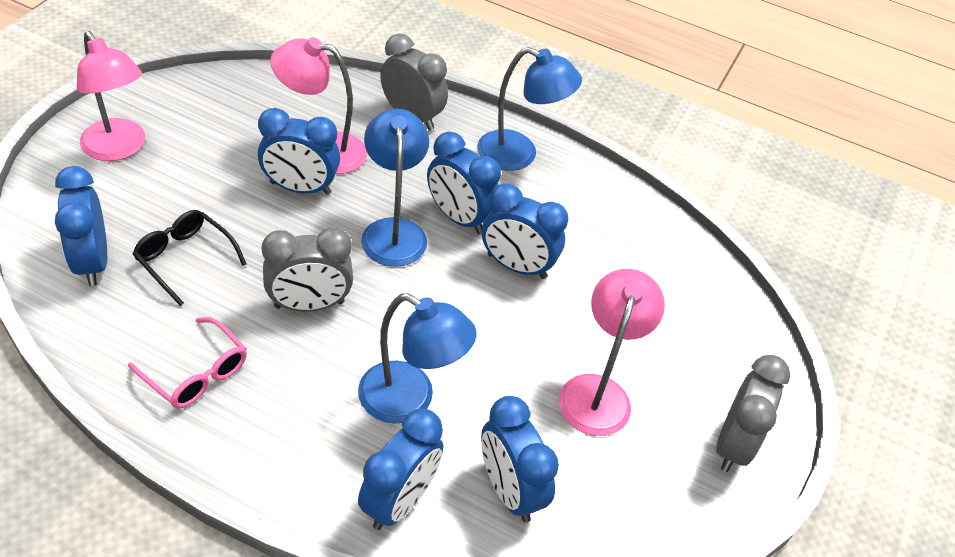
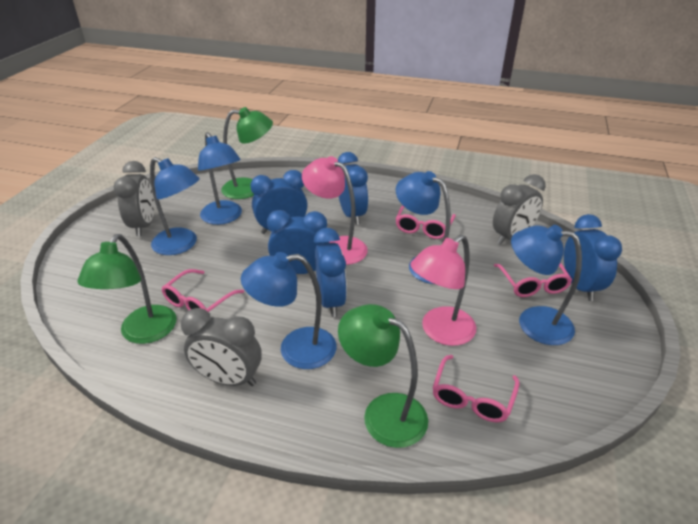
black glasses: [133,210,247,306] = 1 -> none = 0
blue clock: [55,166,107,286] [258,108,340,195] [358,409,443,530] [427,132,501,234] [481,396,559,522] [482,183,568,279] = 6 -> [250,170,307,234] [267,210,329,274] [314,228,347,317] [338,152,368,225] [564,214,622,301] = 5
blue lamp: [358,293,477,423] [361,109,429,267] [477,47,582,171] = 3 -> [150,157,200,255] [198,132,242,225] [241,252,337,369] [396,171,451,284] [511,225,582,345] = 5
green lamp: none = 0 -> [77,234,176,344] [221,107,273,199] [338,304,428,448] = 3
pink glasses: [128,317,247,409] = 1 -> [162,269,244,312] [395,205,456,239] [433,355,519,422] [494,263,572,297] = 4
pink lamp: [77,31,145,161] [270,37,367,174] [559,269,665,436] = 3 -> [302,156,368,265] [410,235,476,346] = 2

